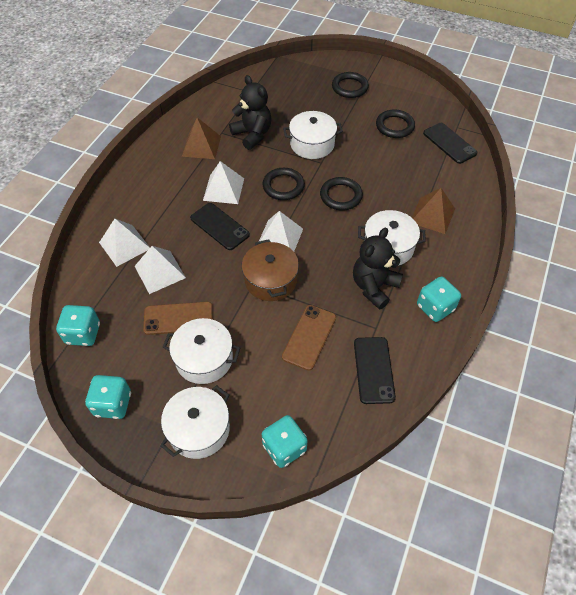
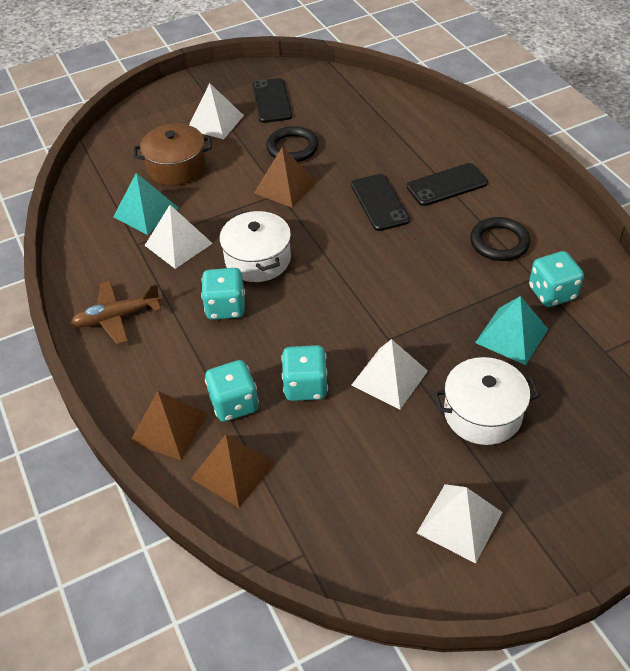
black ring: [263,168,305,200] [320,177,363,210] [332,72,369,98] [376,110,415,138] = 4 -> [266,126,318,162] [470,217,530,261] = 2
black teddy bear: [229,75,272,150] [353,227,403,310] = 2 -> none = 0
brown phone: [143,302,213,335] [282,305,336,371] = 2 -> none = 0
brown plane: none = 0 -> [71,281,161,345] = 1
brown pyramid: [182,117,221,159] [412,188,455,234] = 2 -> [129,391,207,460] [191,434,275,508] [254,147,317,208] = 3
turquoise pyramid: none = 0 -> [113,173,179,235] [475,296,548,365] = 2
white pot: [160,385,230,459] [163,318,240,384] [283,111,343,159] [358,210,426,266] = 4 -> [219,210,291,282] [434,357,540,445] = 2

